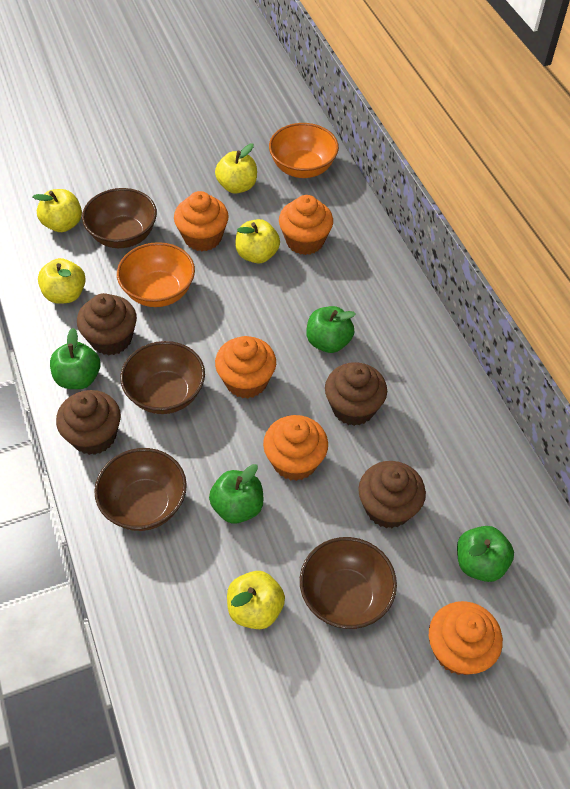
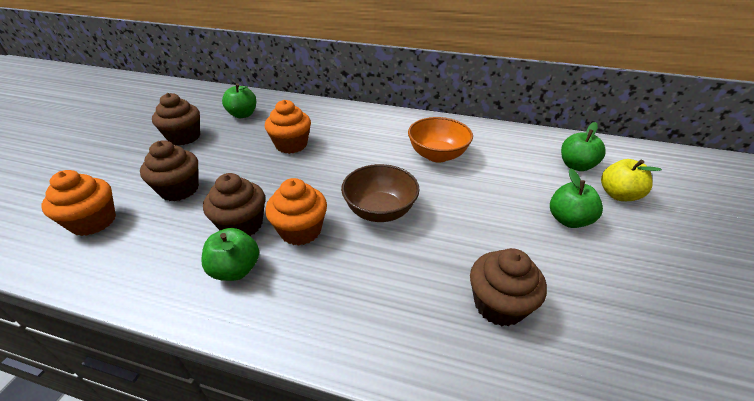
brown bowl: [82,188,157,248] [94,448,187,531] [120,341,205,414] [300,537,397,629] = 4 -> [341,164,420,222] = 1
orange bowl: [117,242,195,307] [269,123,339,178] = 2 -> [408,117,473,162] = 1
orange cupcake: [174,191,229,251] [215,336,276,398] [263,415,328,481] [279,195,333,255] [429,601,503,675] = 5 -> [41,170,116,236] [265,100,311,154] [265,178,327,246] = 3
yellow apple: [33,189,82,232] [38,258,86,304] [215,144,257,194] [227,571,285,629] [235,219,280,263] = 5 -> [601,159,662,201] = 1

